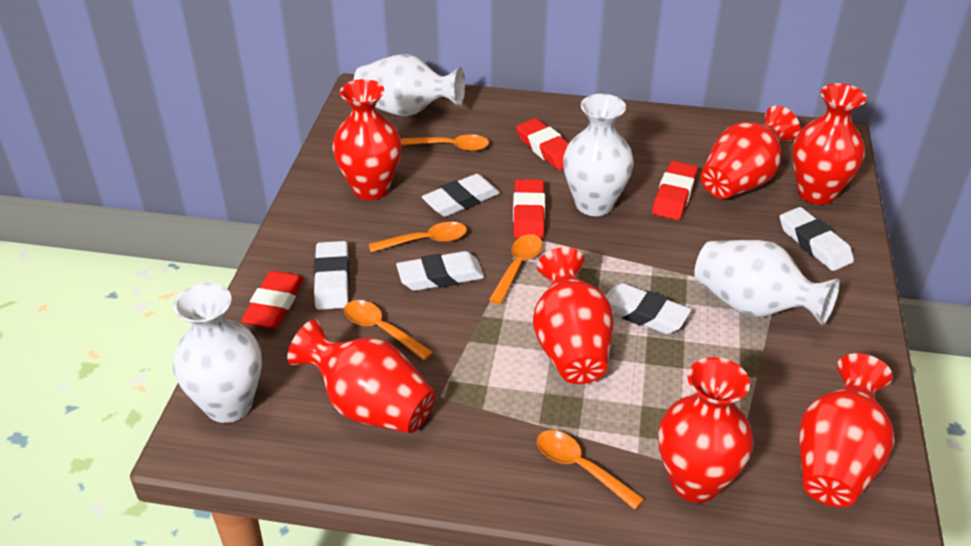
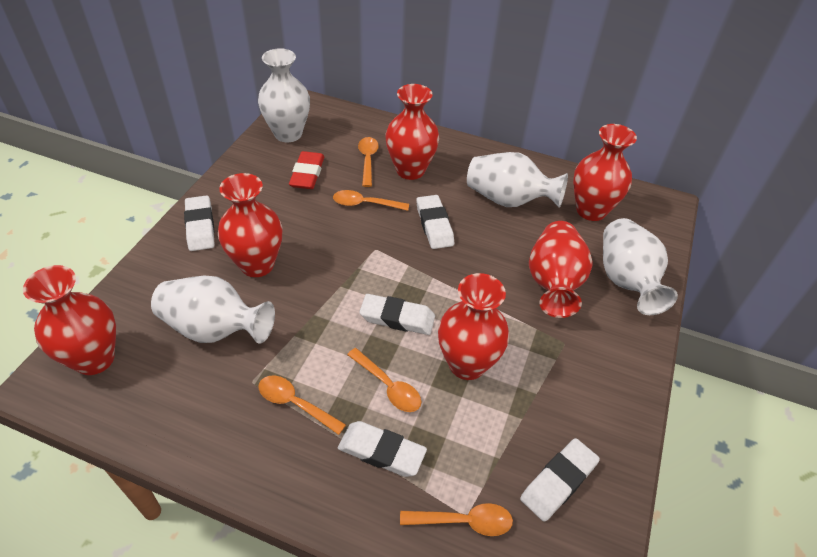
red eraser: [241,271,304,329] [513,179,545,239] [516,118,569,170] [652,161,698,220] = 4 -> [289,151,324,189] = 1
red vase: [287,319,436,433] [332,79,401,200] [533,247,614,384] [658,357,754,503] [701,106,800,199] [792,83,867,205] [799,353,894,507] = 7 -> [23,265,116,375] [218,173,282,277] [385,84,439,180] [438,273,509,380] [529,221,593,318] [573,124,637,221] = 6

